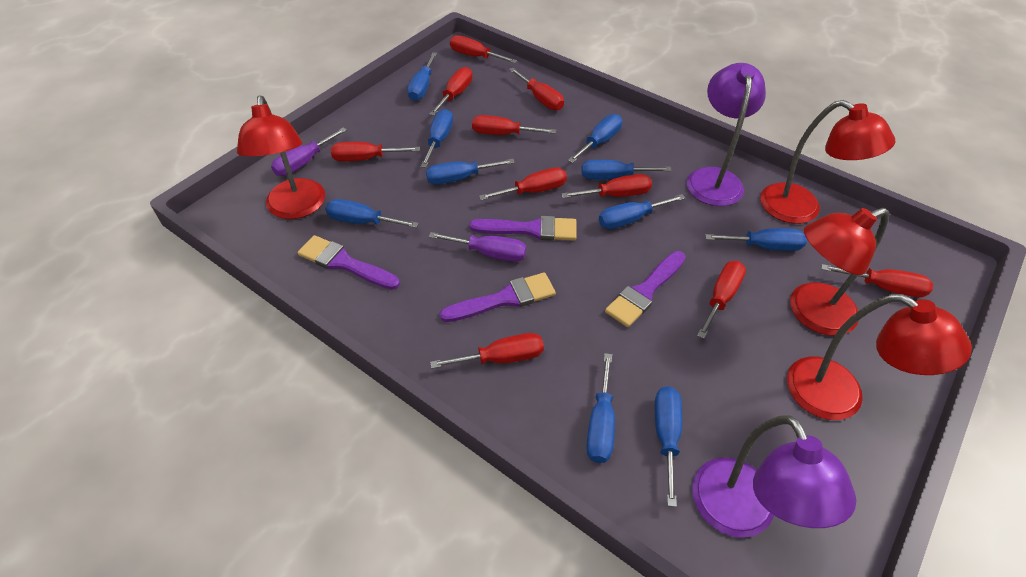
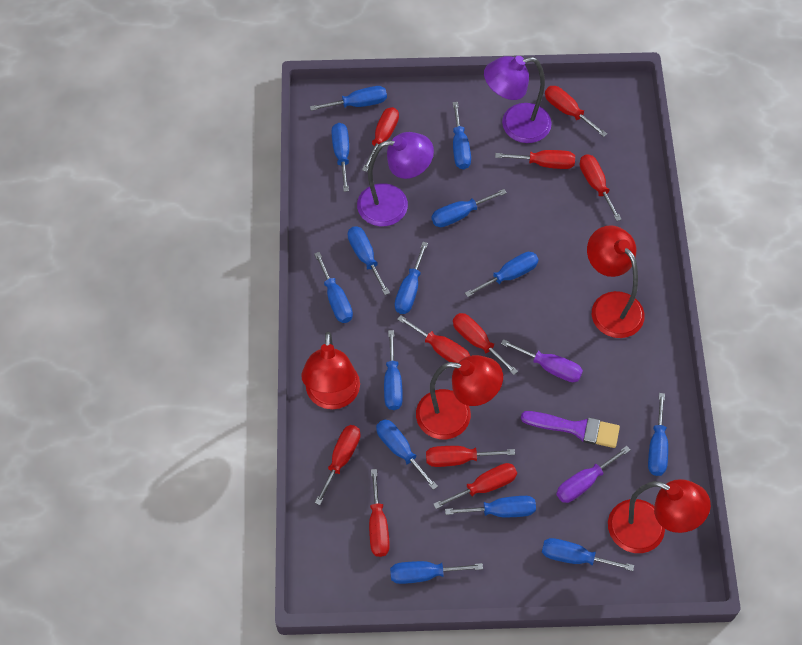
blue screwdriver: [325,199,419,228] [407,52,437,101] [421,109,453,168] [426,159,515,185] [568,114,622,163] [581,160,672,180] [586,353,615,463] [599,194,685,229] [655,386,682,507] [705,228,807,251] = 10 -> [310,86,387,111] [314,252,353,323] [331,123,349,192] [348,226,390,295] [376,419,438,490] [384,330,403,410] [390,561,483,584] [395,242,428,314] [432,189,507,227] [445,496,536,517] [453,102,471,169] [465,252,539,297] [542,538,634,571] [648,393,668,476] = 14
purple brush: [297,235,400,290] [439,272,556,322] [469,216,577,241] [605,251,686,327] = 4 -> [521,411,620,448] = 1

